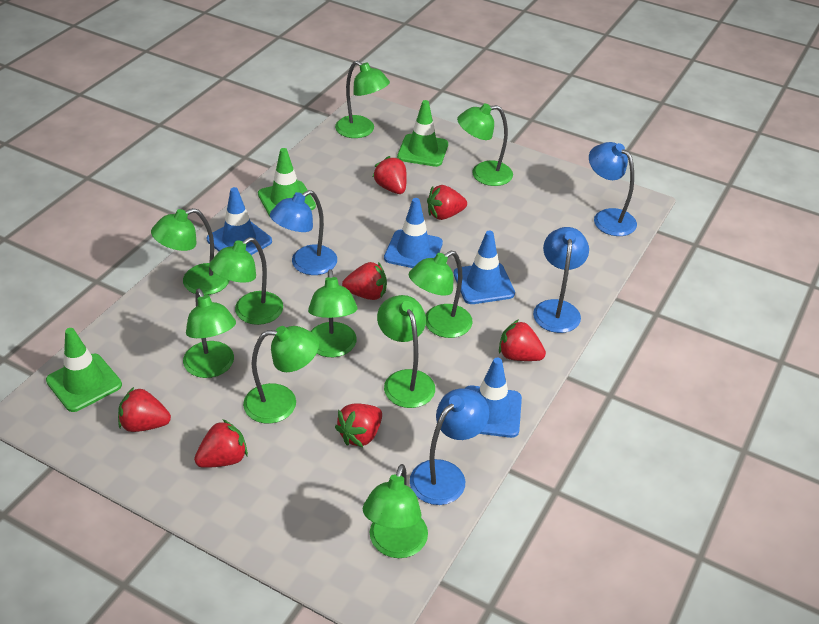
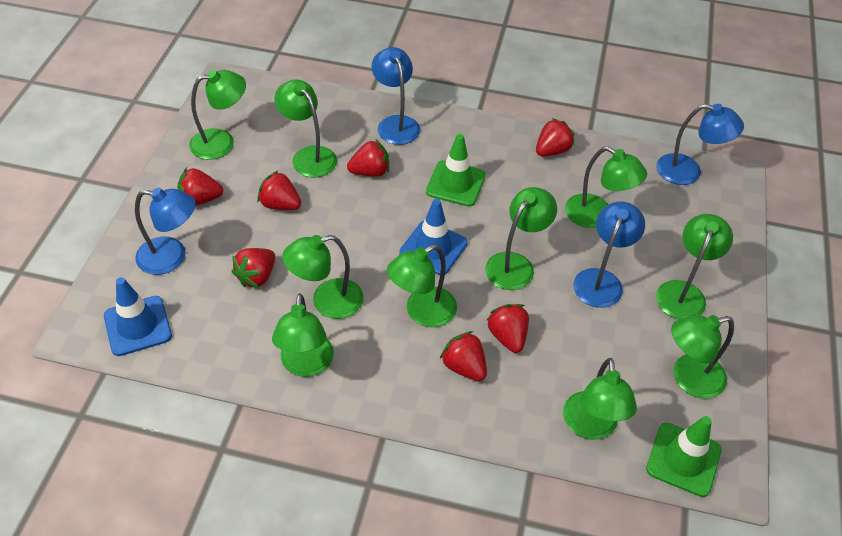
blue traffic cone: [207,187,272,255] [384,198,443,268] [454,231,515,304] [464,358,522,438] = 4 -> [104,277,172,356] [399,199,468,275] = 2
green traffic cone: [46,328,122,412] [258,148,316,216] [397,100,448,167] = 3 -> [426,134,486,207] [646,416,722,497] = 2

